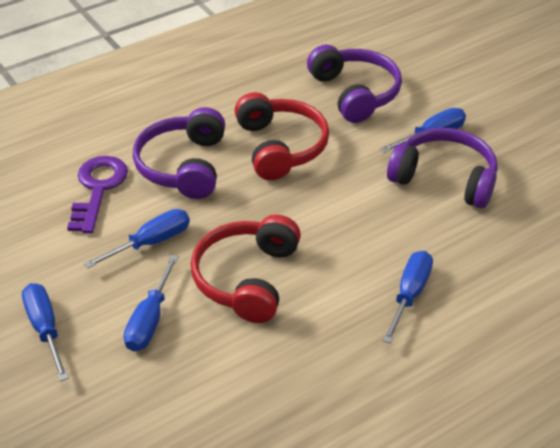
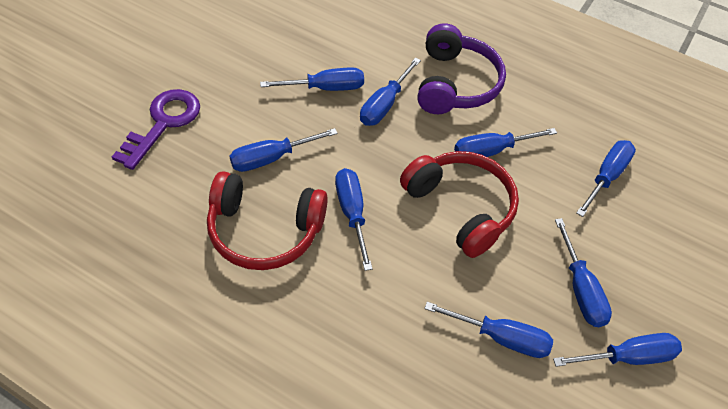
blue screwdriver: [22,283,69,381] [84,209,190,269] [124,255,179,351] [380,108,466,153] [383,251,433,343] = 5 -> [230,128,338,172] [260,67,364,91] [335,168,372,271] [360,58,421,126] [424,302,553,358] [454,128,557,157] [553,333,682,367] [555,218,612,327] [576,140,636,217] = 9
purple headphones: [133,107,225,199] [307,44,402,123] [387,128,498,208] = 3 -> [417,23,506,114] = 1

